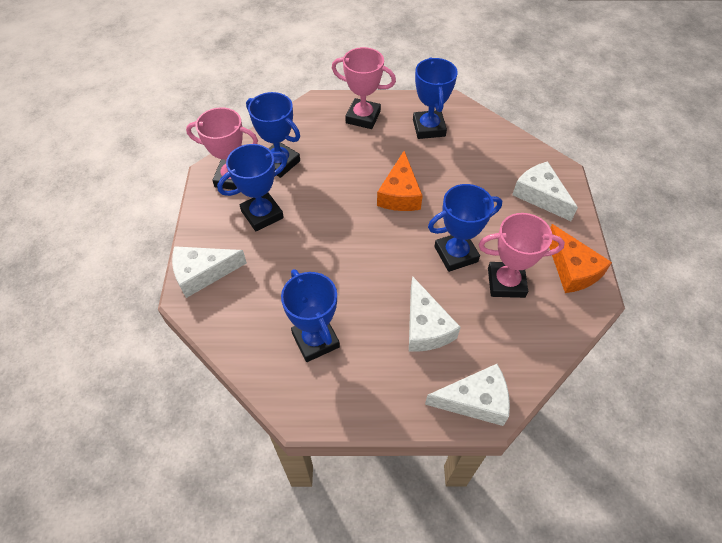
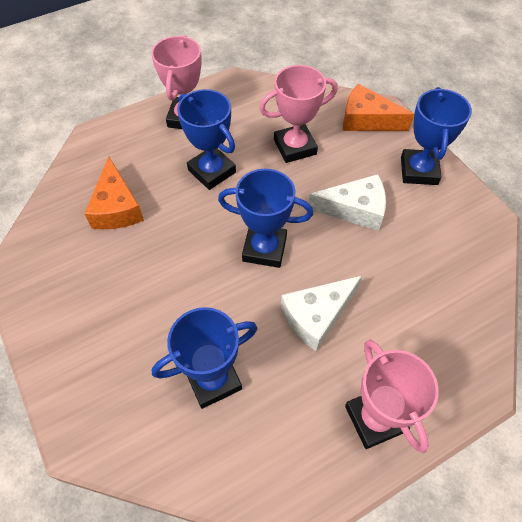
blue trophy: [217,144,287,231] [246,92,300,178] [281,269,340,362] [413,57,458,139] [428,184,502,272] = 5 -> [152,307,257,409] [177,89,236,190] [218,169,313,268] [401,87,472,185] = 4
white cheese: [172,246,247,298] [409,276,461,352] [425,364,510,426] [512,161,578,221] = 4 -> [281,276,362,351] [308,174,386,231] = 2

